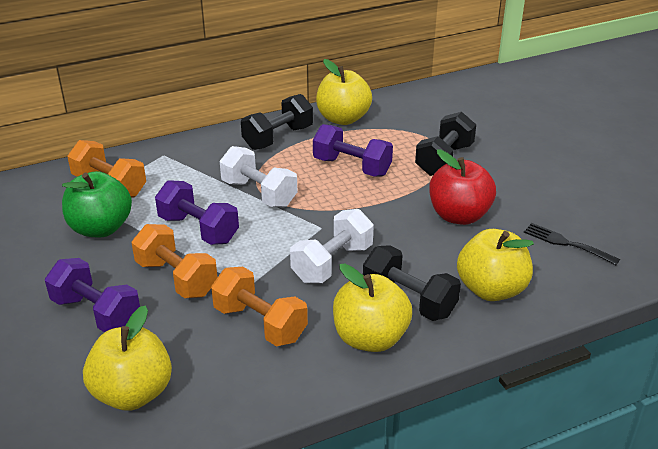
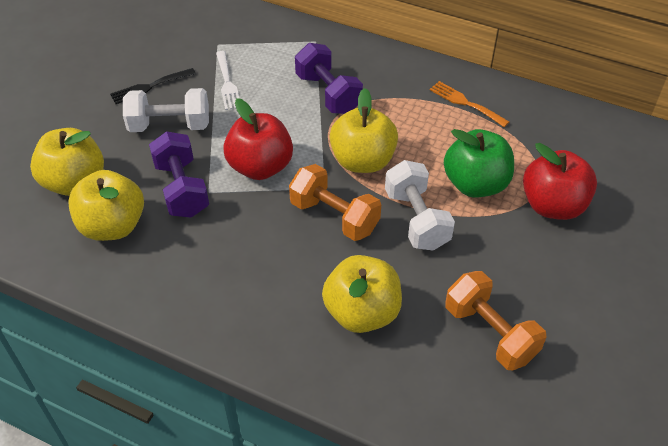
black dumbbell: [241,94,313,150] [363,245,461,321] [415,112,476,176] = 3 -> none = 0
orange dumbbell: [67,140,146,197] [131,224,218,298] [211,267,308,346] = 3 -> [289,164,381,241] [445,271,546,370] = 2
orange fork: none = 0 -> [430,81,509,127] = 1
purple dumbbell: [45,258,140,332] [155,180,239,245] [313,124,393,177] = 3 -> [149,131,209,218] [295,43,363,114] = 2
red apple: [429,150,496,225] = 1 -> [223,98,293,180] [523,143,597,220] = 2
white fork: none = 0 -> [216,51,240,110] = 1

